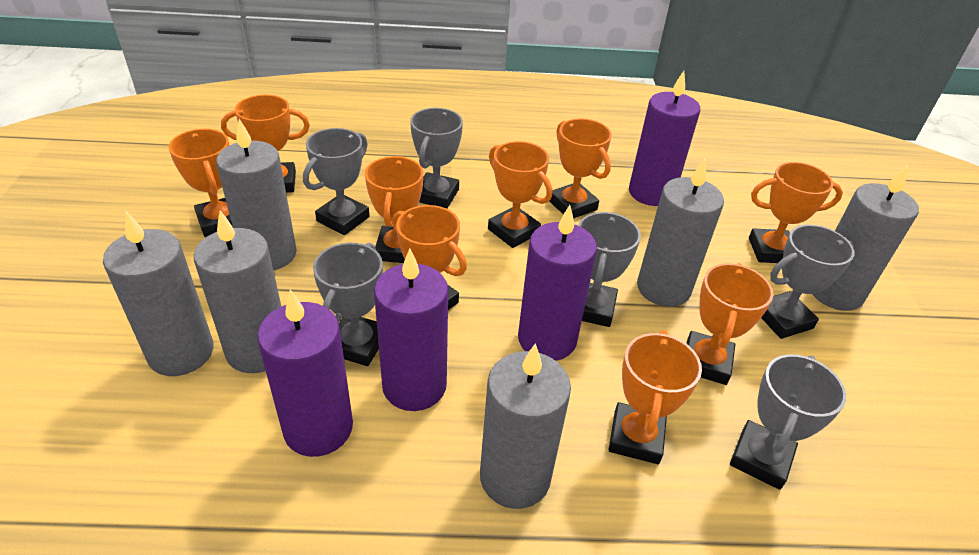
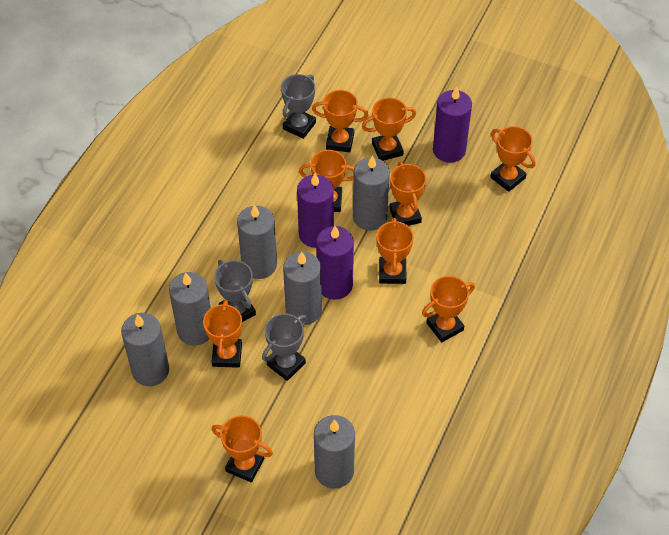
grey trophy: [303,128,370,235] [313,243,383,366] [410,108,463,209] [578,212,641,327] [730,354,846,490] [761,225,855,339] = 6 -> [214,260,256,322] [262,313,307,381] [281,74,316,139] = 3
purple candle: [257,289,353,457] [374,249,448,411] [518,205,597,361] [629,71,700,206] = 4 -> [297,173,334,248] [316,226,354,300] [433,86,472,163] = 3

